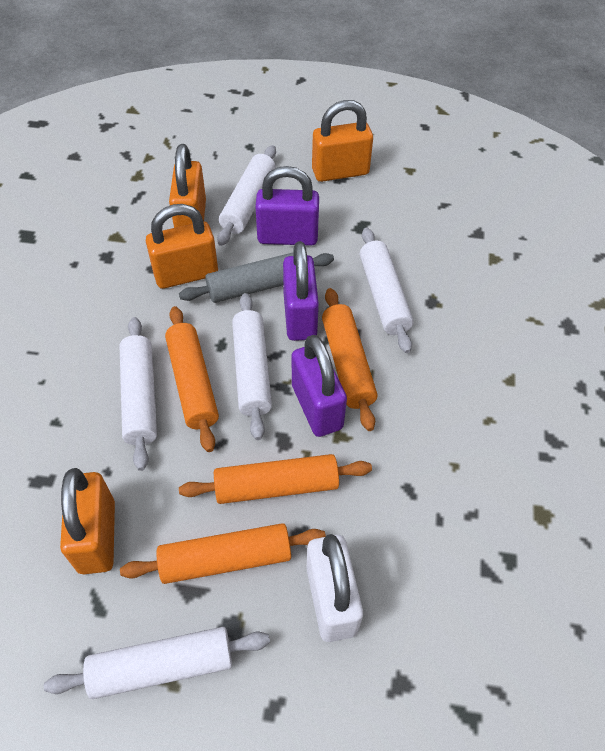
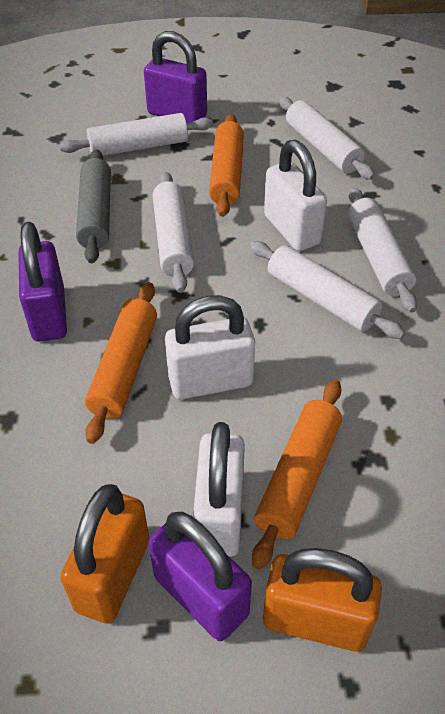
orange padlock: [60,468,115,574] [146,204,218,289] [169,144,206,228] [312,100,373,182] = 4 -> [60,484,149,624] [263,548,382,652] = 2
orange rolling pin: [120,523,326,584] [165,306,219,452] [179,454,372,504] [322,288,378,431] = 4 -> [85,282,157,444] [209,114,244,217] [252,380,342,570] = 3
white padlock: [306,534,363,642] = 1 -> [165,295,255,400] [193,422,245,557] [264,140,327,251] = 3

